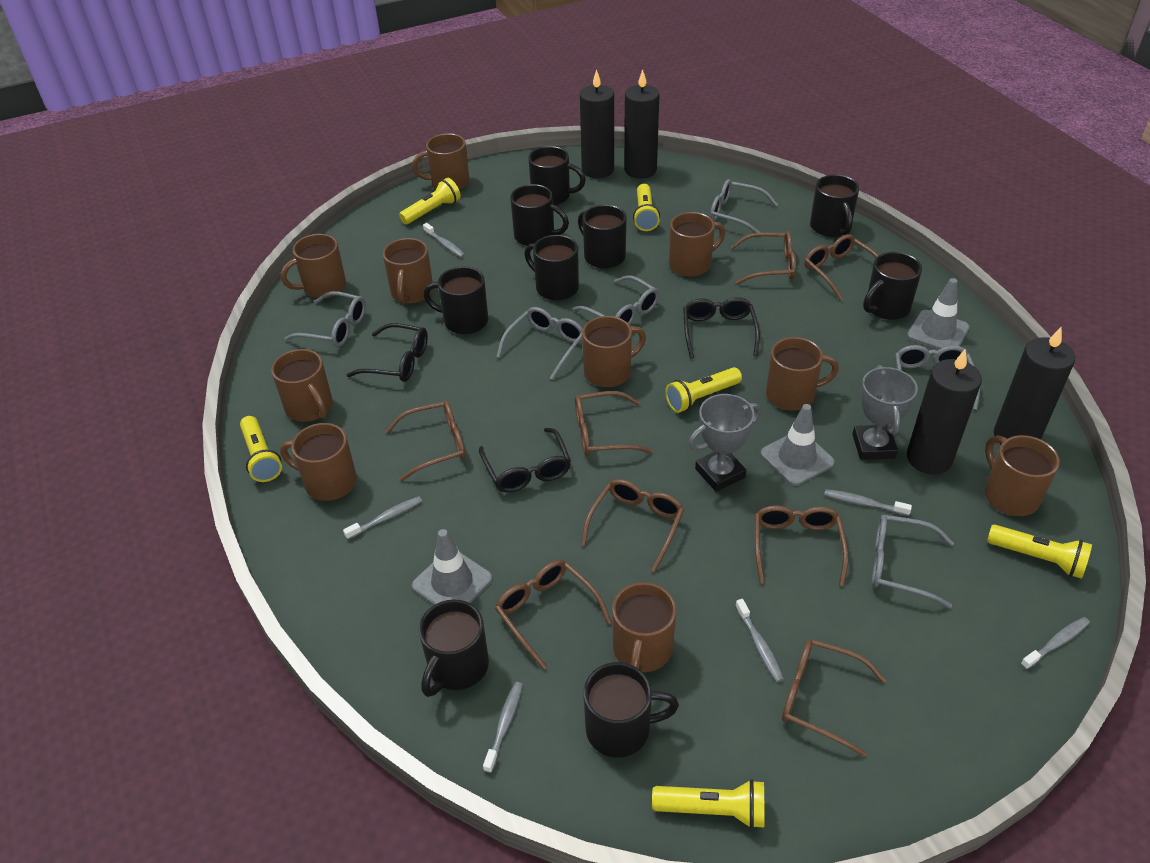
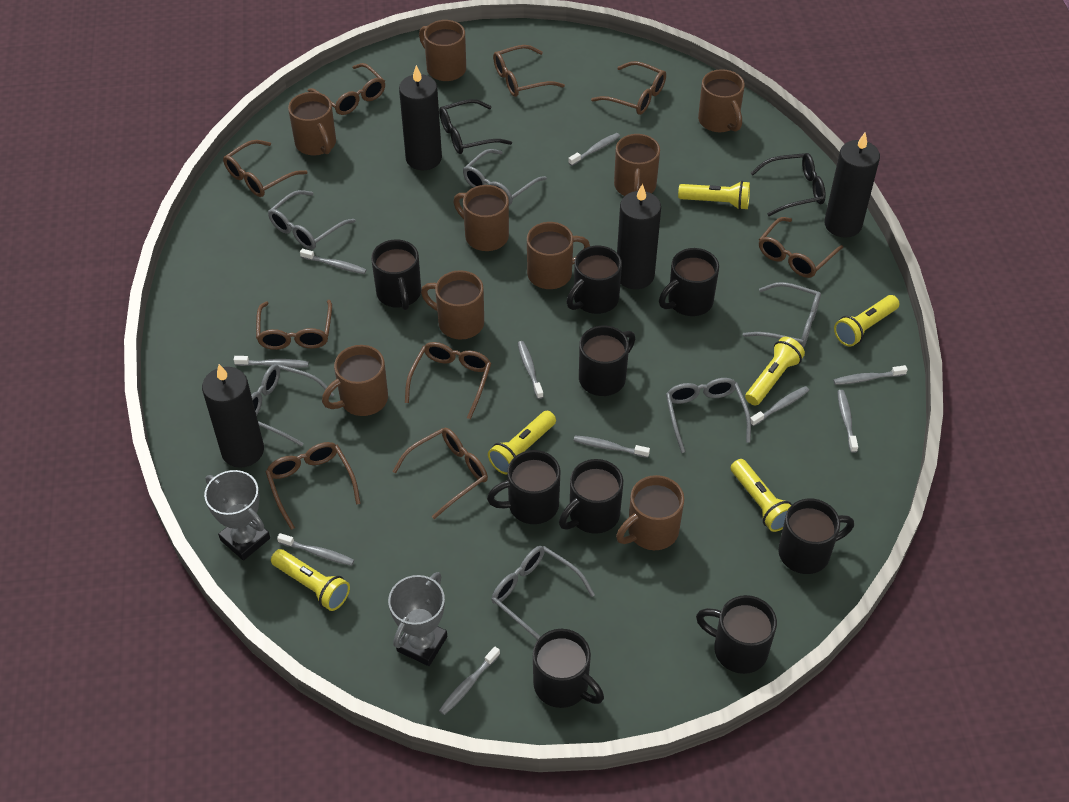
black glasses: [347,323,428,382] [479,428,571,492] [683,297,760,358] = 3 -> [439,99,512,154] [751,153,826,216] = 2
brown glasses: [385,401,466,481] [495,560,612,670] [575,391,653,456] [581,479,684,572] [731,231,796,284] [755,505,848,586] [782,639,886,757] [804,234,879,301] = 8 -> [223,140,307,197] [256,300,332,350] [266,442,361,530] [308,63,385,115] [392,428,488,519] [405,342,491,419] [493,45,565,97] [591,61,666,115] [759,217,843,278] = 9
brown mug: [271,349,333,422] [280,423,357,501] [281,234,346,299] [383,238,433,304] [412,134,469,190] [582,316,646,387] [612,582,676,672] [669,212,725,277] [766,337,839,411] [985,435,1060,516] = 10 -> [288,92,336,155] [322,345,388,416] [419,20,466,81] [421,270,484,340] [453,185,509,251] [527,222,590,289] [614,134,660,196] [616,475,684,550] [698,69,745,132] = 9
grey toothbrush: [343,496,422,540] [423,223,465,258] [483,682,523,773] [735,599,784,682] [824,489,912,516] [1020,617,1090,670] = 6 -> [234,356,309,368] [277,533,354,566] [300,249,367,274] [439,647,500,715] [518,341,544,399] [568,133,620,166] [573,435,650,458] [750,386,809,426] [833,365,908,385] [837,390,858,453] = 10
grey traffic cone: [412,529,492,605] [760,404,835,486] [907,278,970,350] = 3 -> none = 0

